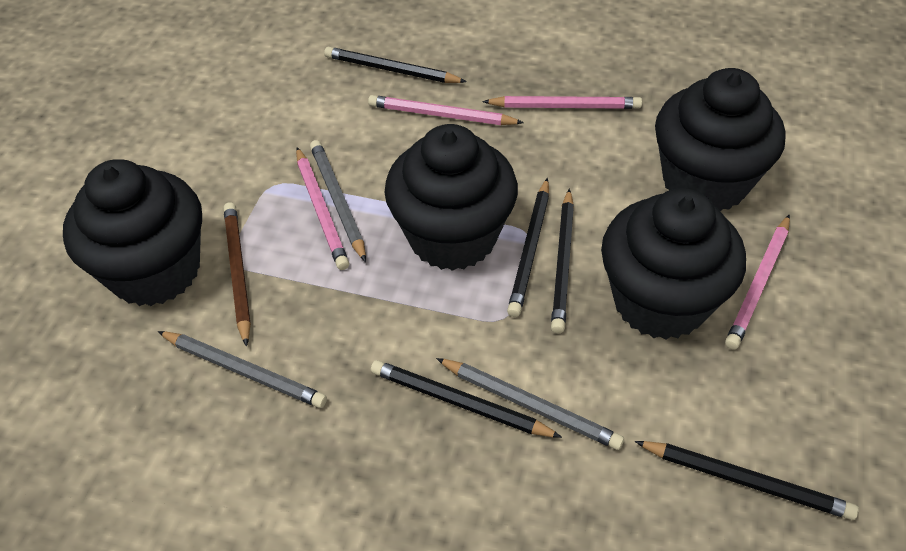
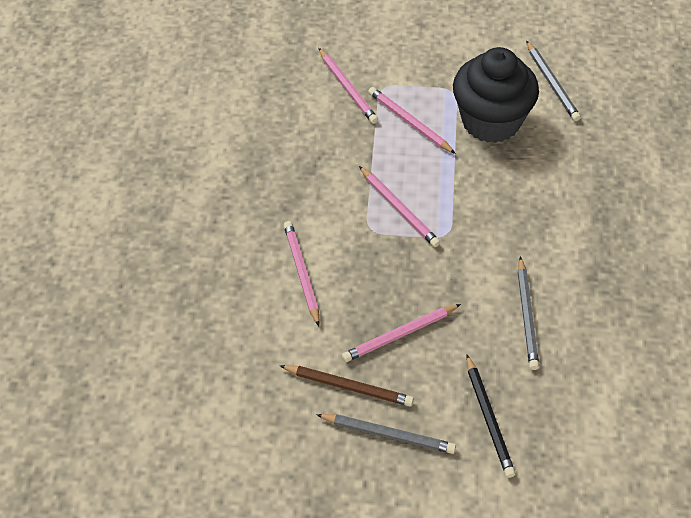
black cupcake: [63,159,202,306] [384,124,518,271] [601,188,746,340] [655,68,785,211] = 4 -> [453,47,539,143] = 1
black pencil: [324,47,467,83] [371,360,562,438] [507,178,549,317] [551,189,574,333] [635,441,859,520] = 5 -> [466,354,515,478] = 1
pink pencil: [296,147,349,270] [368,95,524,125] [482,96,642,109] [725,215,790,350] = 4 -> [284,221,320,326] [319,48,378,124] [342,304,461,362] [359,166,440,247] [368,87,456,154] = 5

